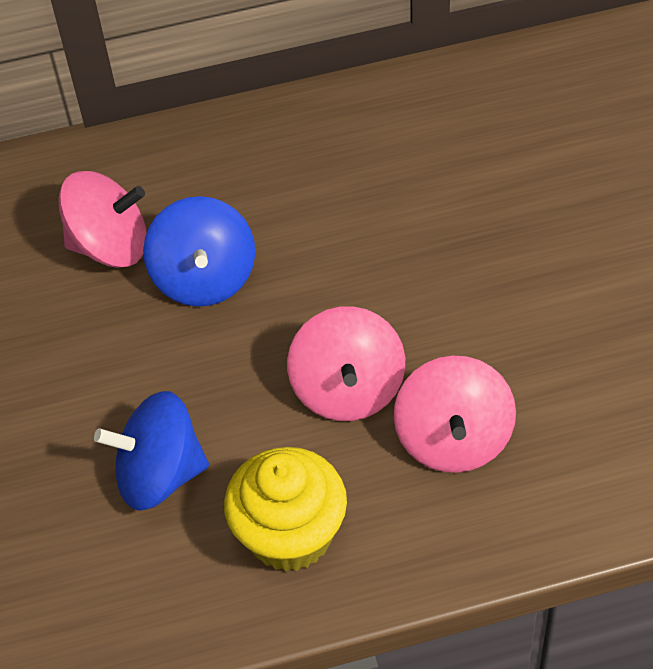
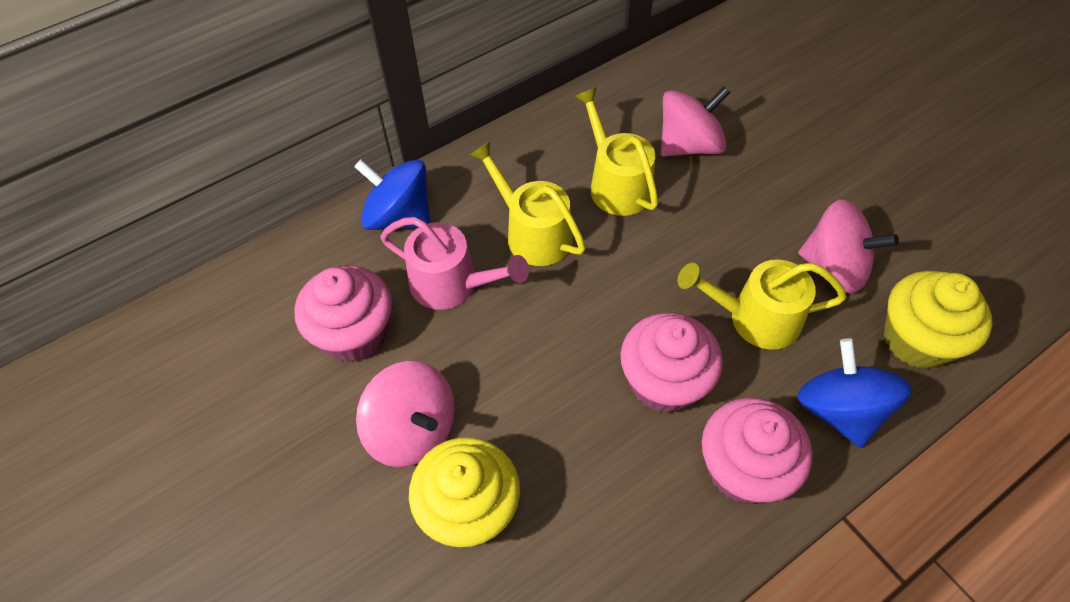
pink cupcake: none = 0 -> [294,266,392,362] [620,313,723,414] [702,398,812,504] = 3
pink watering can: none = 0 -> [380,217,529,310] = 1
yellow cupcake: [224,447,347,572] = 1 -> [409,437,520,547] [884,271,993,369] = 2
yellow watering can: none = 0 -> [470,141,586,266] [575,87,658,216] [678,259,847,350] = 3

